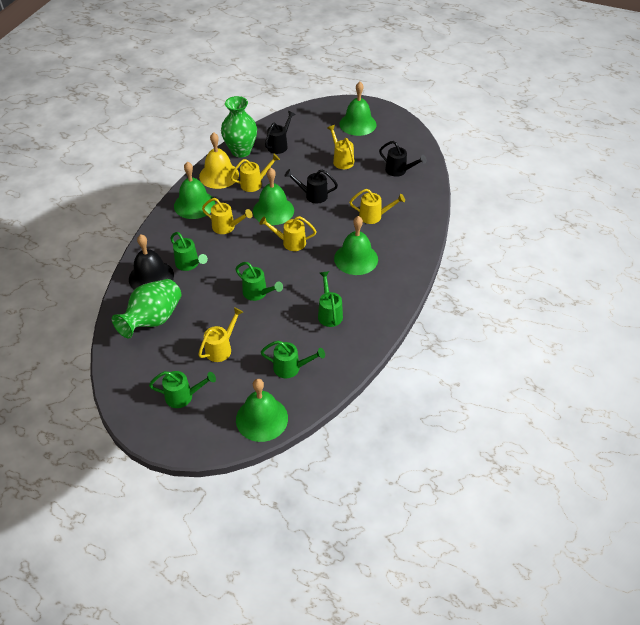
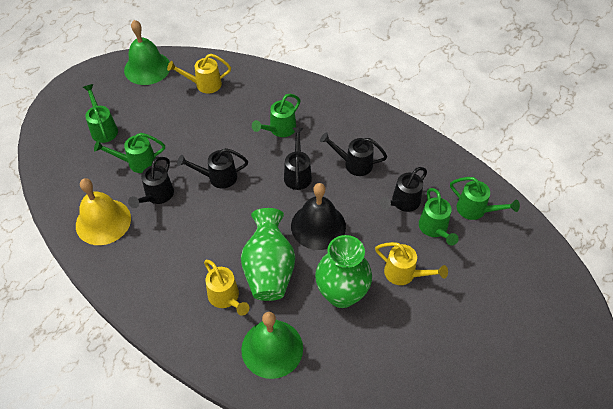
black watering can: [265,111,296,154] [284,169,338,203] [379,141,427,177] = 3 -> [128,157,174,208] [177,148,248,189] [284,128,312,190] [320,132,387,176] [380,167,427,212] = 5
green bell: [174,162,215,219] [236,379,288,442] [253,168,294,225] [334,216,378,275] [339,82,376,136] = 5 -> [124,20,170,85] [241,312,303,379] = 2
yellow watering can: [198,307,243,362] [202,198,253,234] [230,154,280,192] [259,216,317,251] [327,125,354,169] [350,189,405,224] = 6 -> [167,54,231,94] [204,260,249,316] [375,242,448,285] = 3

